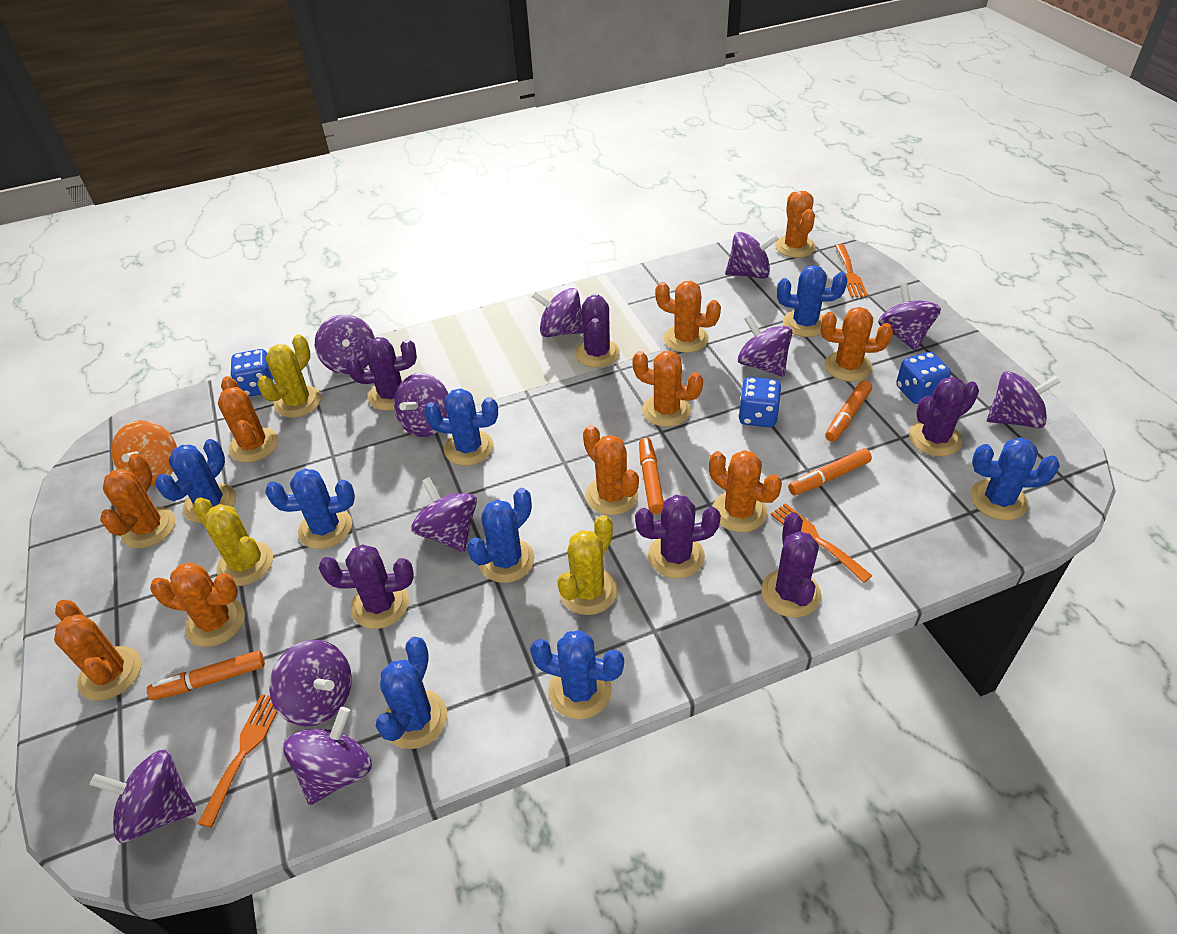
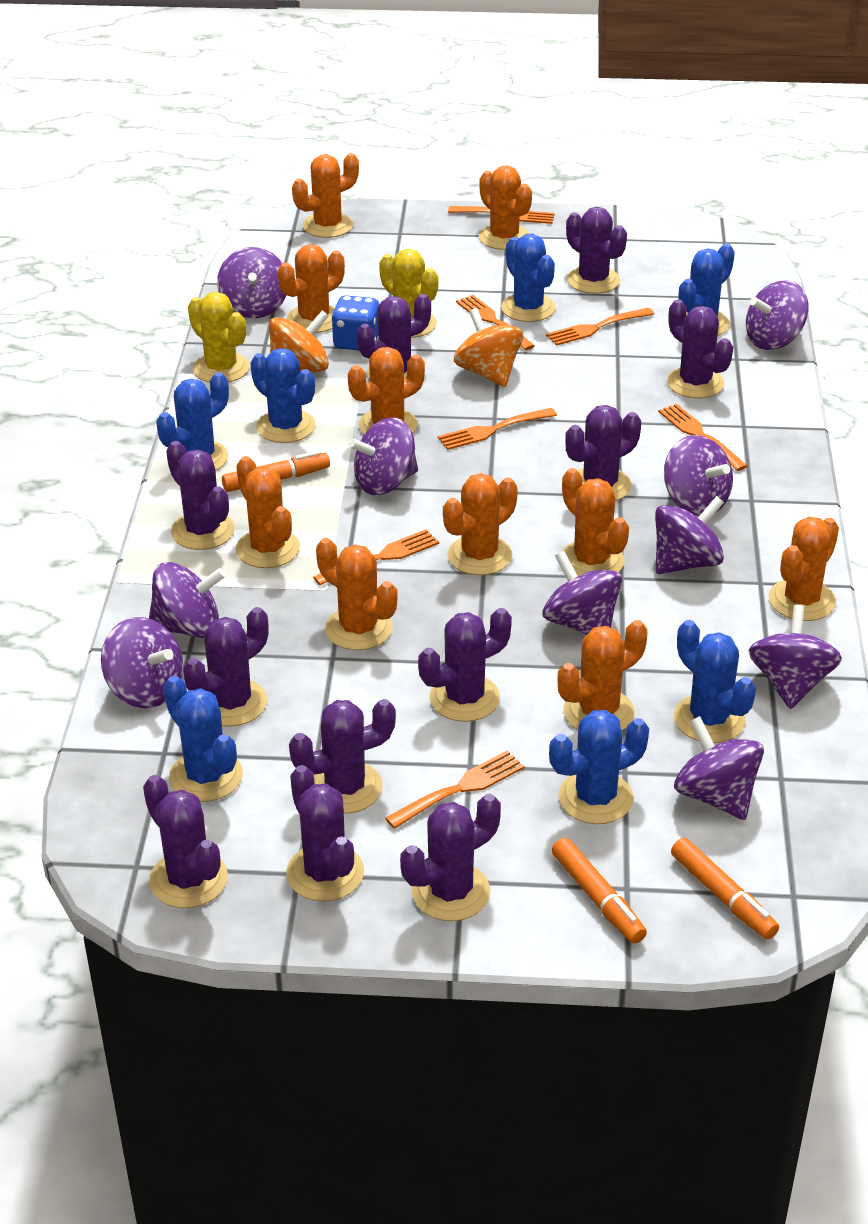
blue cactus: [155,439,236,523] [265,469,355,549] [376,637,447,749] [424,388,498,466] [467,488,535,583] [530,630,624,719] [777,265,847,337] [970,437,1060,521] = 8 -> [156,372,229,471] [163,676,243,802] [250,348,316,443] [501,234,556,322] [549,710,649,824] [674,620,756,743] [678,243,735,336] = 7
blue dice: [230,349,275,397] [738,377,781,427] [896,352,951,404] = 3 -> [331,295,379,350] = 1
orange fork: [198,694,277,827] [771,503,873,583] [835,244,868,298] = 3 -> [313,529,439,585] [385,750,525,829] [438,408,557,450] [448,206,555,224] [456,295,535,350] [546,308,654,346] [658,404,747,471] = 7
orange marker: [147,650,265,700] [639,437,664,514] [788,448,872,495] [825,380,872,442] = 4 -> [222,451,330,492] [552,838,647,944] [671,838,779,939] = 3
orange spinning top: [111,420,177,486] = 1 -> [269,310,329,372] [454,308,523,387] = 2
purple cactus: [319,544,414,629] [346,337,417,411] [575,293,620,368] [635,495,721,578] [761,513,821,618] [909,377,979,456] = 6 -> [143,775,228,908] [166,441,235,550] [183,607,269,727] [286,765,364,902] [289,699,396,814] [357,294,431,379] [400,794,501,921] [418,608,512,722] [565,405,641,501] [566,207,627,294] [667,299,733,398] = 11
purple spinning top: [89,750,196,843] [269,640,352,726] [283,707,372,805] [315,314,375,374] [394,373,448,437] [411,477,477,552] [532,288,583,337] [725,232,779,279] [738,315,793,377] [878,283,941,351] [987,371,1060,428] = 11 -> [101,617,183,708] [149,562,226,638] [217,247,286,318] [349,418,418,495] [543,551,622,635] [655,496,724,574] [664,435,733,516] [674,716,764,820] [746,280,809,350] [748,605,842,709] = 10
yellow cactus: [193,497,273,586] [257,334,321,418] [557,515,618,615] = 3 -> [188,292,250,383] [379,249,438,338] = 2

